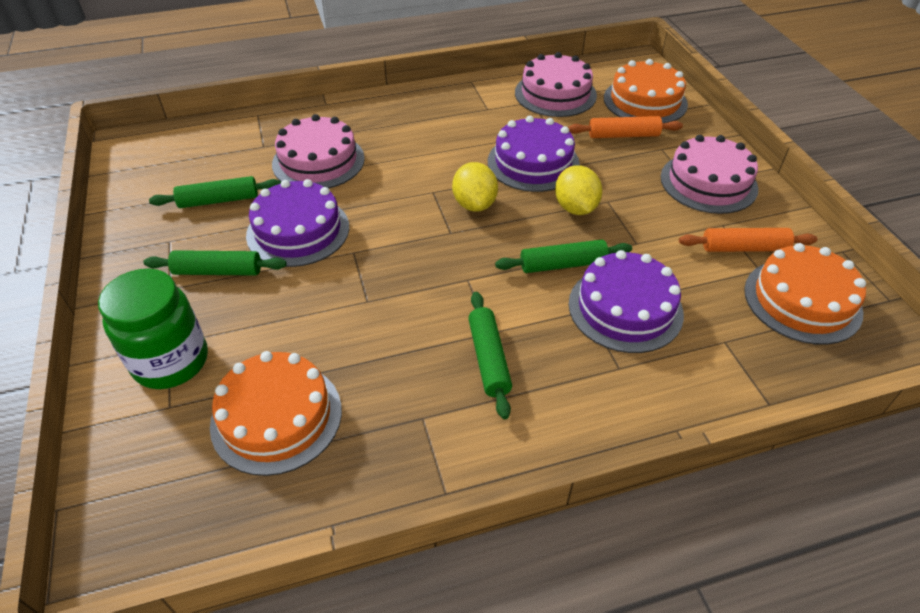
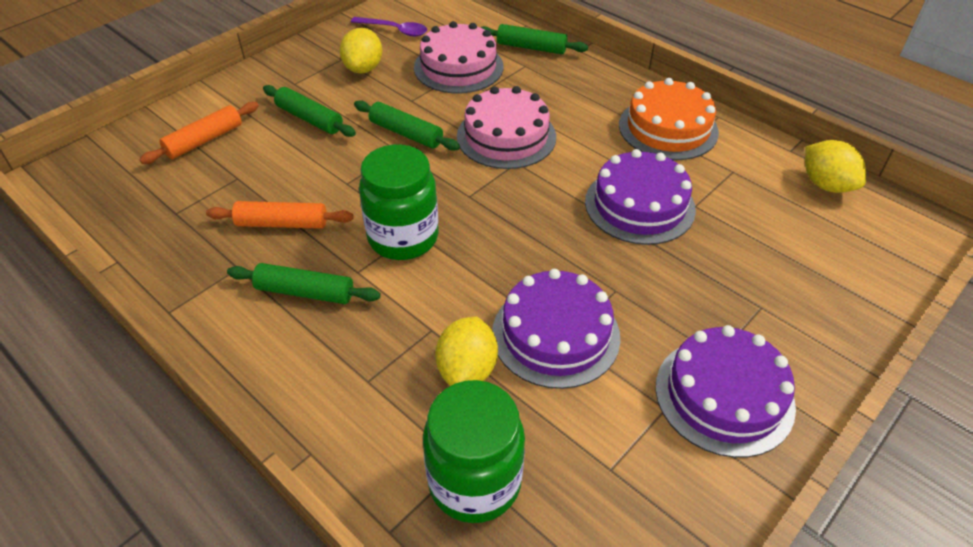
green jar: [98,269,208,389] = 1 -> [359,145,438,260] [423,380,525,523] = 2
orange cake: [210,351,342,476] [604,59,688,123] [744,243,866,345] = 3 -> [619,78,719,160] = 1
pink cake: [272,114,365,188] [515,52,597,117] [661,135,758,214] = 3 -> [414,21,503,93] [457,86,556,169] = 2
purple spoon: none = 0 -> [351,17,427,37] = 1
yellow lemon: [452,162,498,212] [555,165,602,215] = 2 -> [340,28,382,73] [435,316,498,386] [805,140,866,193] = 3

